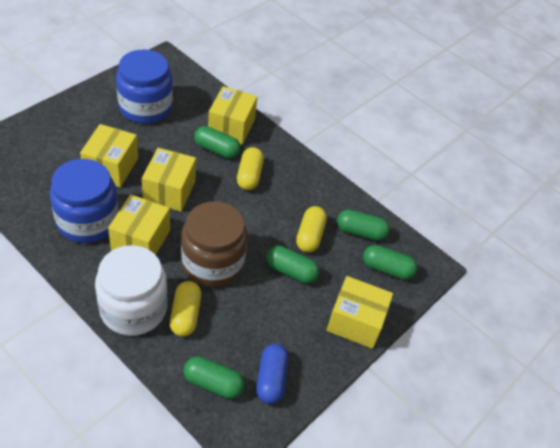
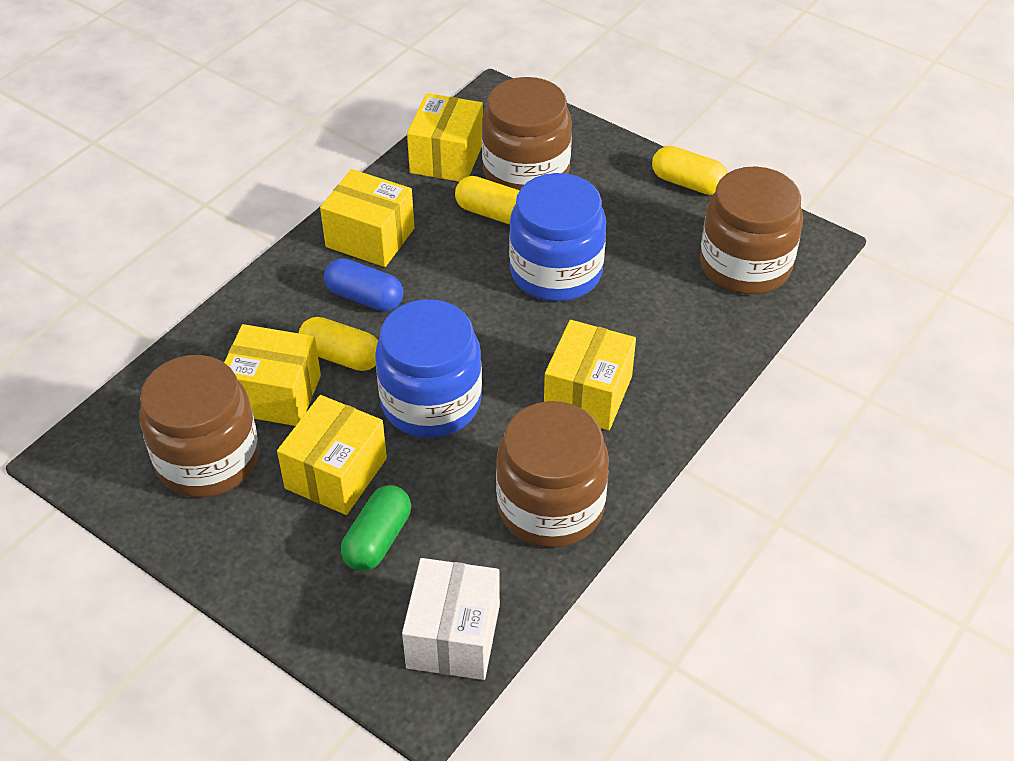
brown jar: [181,201,247,287] = 1 -> [139,355,259,498] [482,77,572,190] [496,401,609,548] [700,166,803,294] = 4
green capsule: [184,356,245,399] [194,126,241,159] [266,245,320,284] [337,209,390,241] [363,245,417,280] = 5 -> [341,485,411,571] = 1
white box: none = 0 -> [402,558,500,680] = 1
white jar: [95,245,167,336] = 1 -> none = 0

